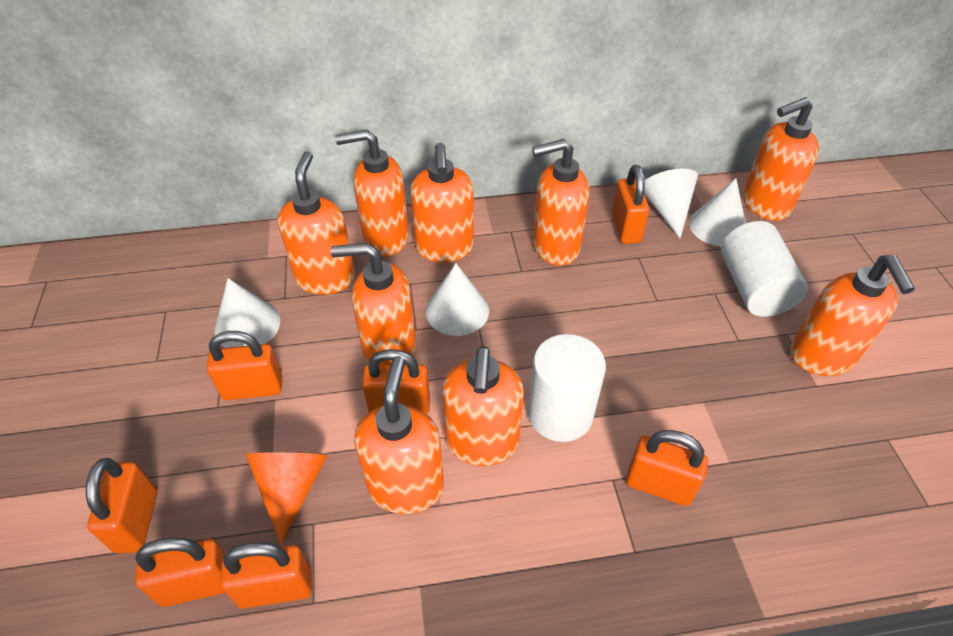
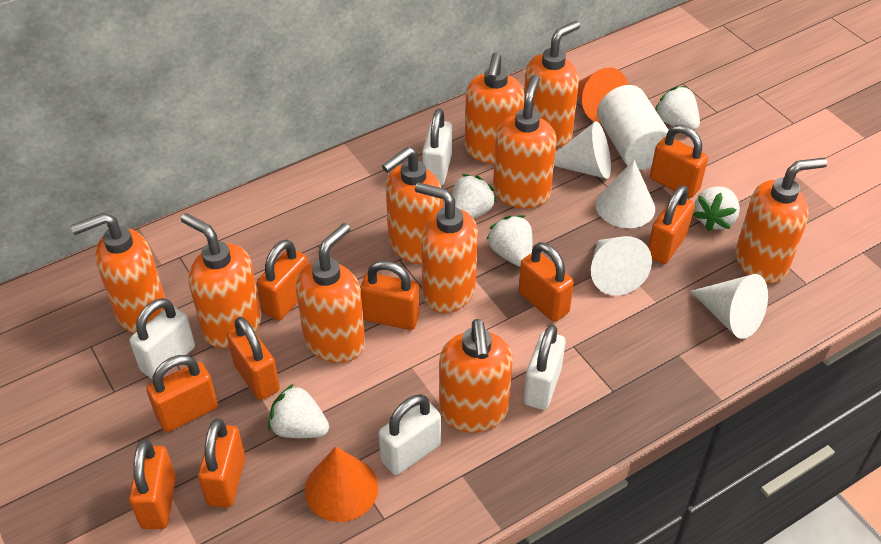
orange cone: [246,453,327,545] = 1 -> [305,447,378,522] [578,67,628,123] = 2
orange padlock: [86,458,157,553] [135,537,226,607] [207,331,283,400] [220,542,312,608] [362,349,430,415] [612,165,649,244] [626,430,708,506] = 7 -> [129,440,176,529] [146,355,218,432] [198,419,245,508] [227,317,280,400] [257,240,308,321] [360,261,420,330] [519,242,574,322] [648,185,695,264] [650,125,708,198] = 9
orange soap dispenser: [278,151,355,295] [330,243,416,365] [335,129,409,256] [354,356,444,514] [410,143,474,262] [442,346,524,466] [532,139,590,266] [742,97,819,221] [790,255,915,376] = 9 -> [71,213,166,333] [181,213,262,348] [296,223,365,363] [382,147,443,264] [415,182,478,313] [439,319,513,432] [465,52,524,164] [493,75,557,208] [524,21,580,147] [735,158,827,284] = 10
white cylinder: [528,334,606,442] [721,221,808,317] = 2 -> [597,85,669,170] = 1
white padlock: none = 0 -> [130,298,195,380] [379,394,441,475] [422,109,452,186] [523,324,566,410] = 4
white strawberry: none = 0 -> [268,384,329,438] [452,174,496,219] [486,215,532,267] [655,86,700,130] [693,186,740,231] = 5

